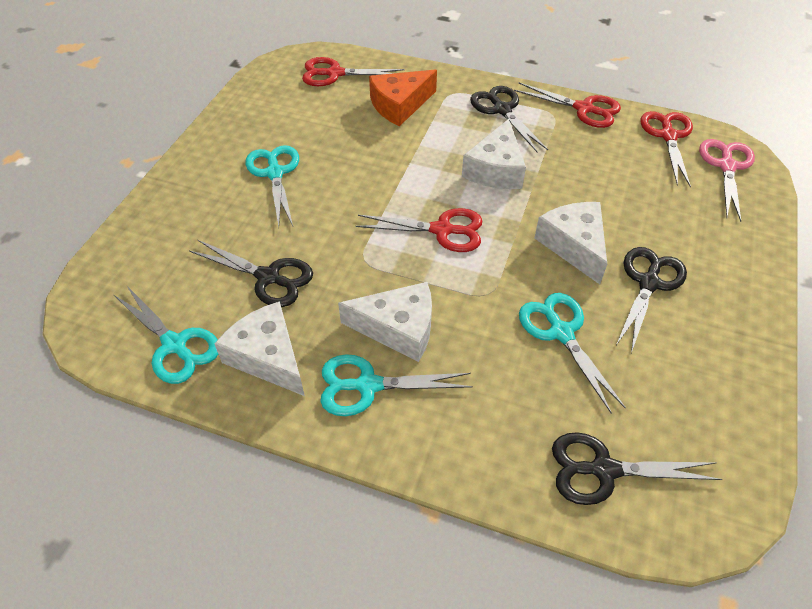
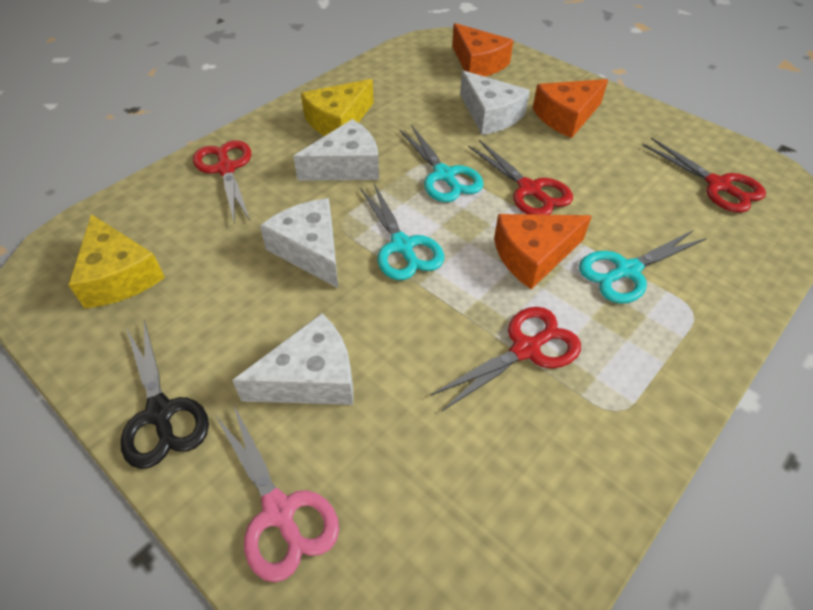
black scissors: [189,240,313,307] [470,86,548,153] [552,432,722,505] [615,247,687,353] = 4 -> [121,320,209,469] = 1
orange cheese: [369,69,437,126] = 1 -> [452,23,514,77] [494,214,592,289] [533,79,608,138] = 3
turquoise scissors: [114,285,218,384] [245,145,299,227] [320,354,473,416] [519,293,626,414] = 4 -> [360,184,444,280] [399,125,484,202] [579,230,707,304] = 3
yellow cheese: none = 0 -> [69,214,165,308] [301,79,374,136] = 2

